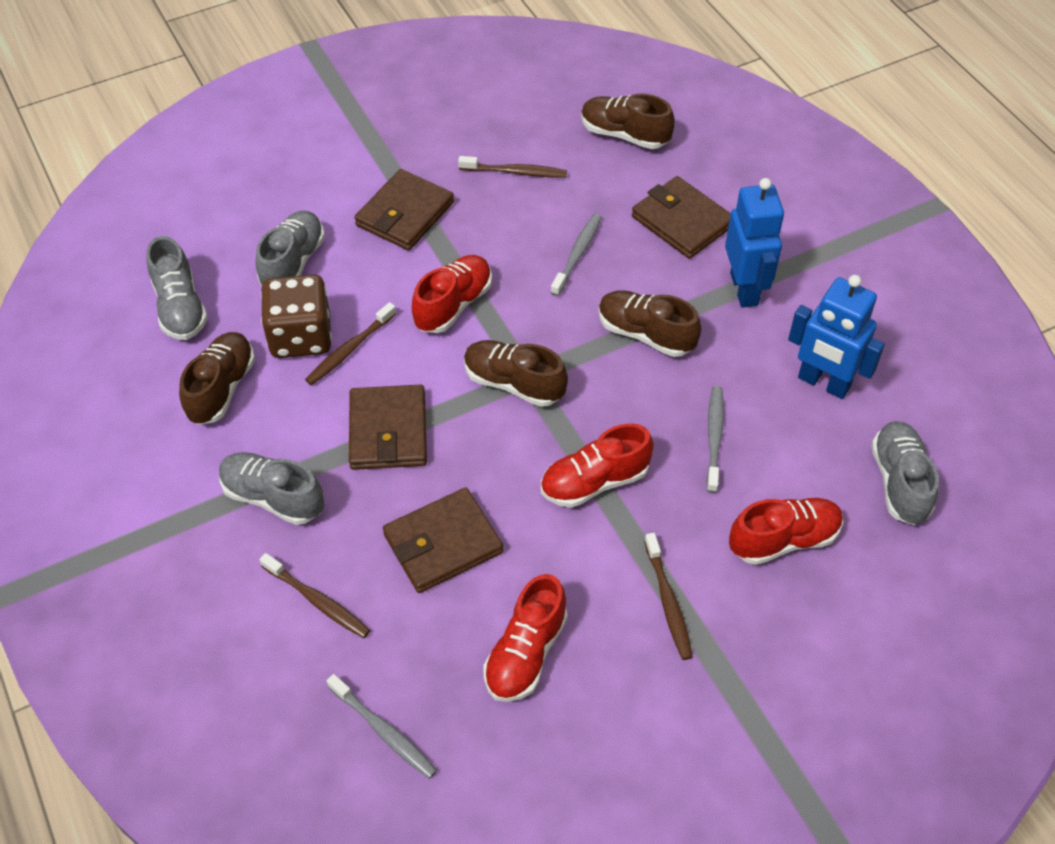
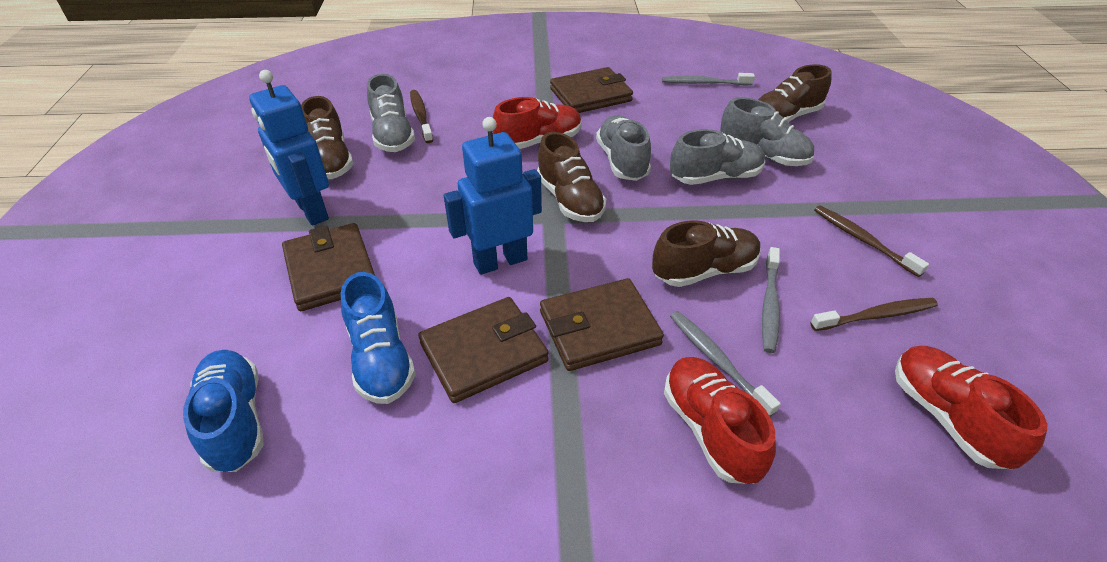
blue shoe: none = 0 -> [183,350,264,472] [341,272,416,404] = 2
brown dice: [261,274,332,358] = 1 -> none = 0
brown toothbrush: [260,553,370,638] [305,302,396,385] [458,156,567,178] [644,533,693,660] = 4 -> [410,90,433,143] [810,298,938,331] [814,205,929,277] = 3
red shoe: [412,255,492,333] [483,574,568,702] [541,423,654,508] [729,498,843,565] = 4 -> [493,97,582,149] [664,357,776,484] [895,346,1047,469] = 3

